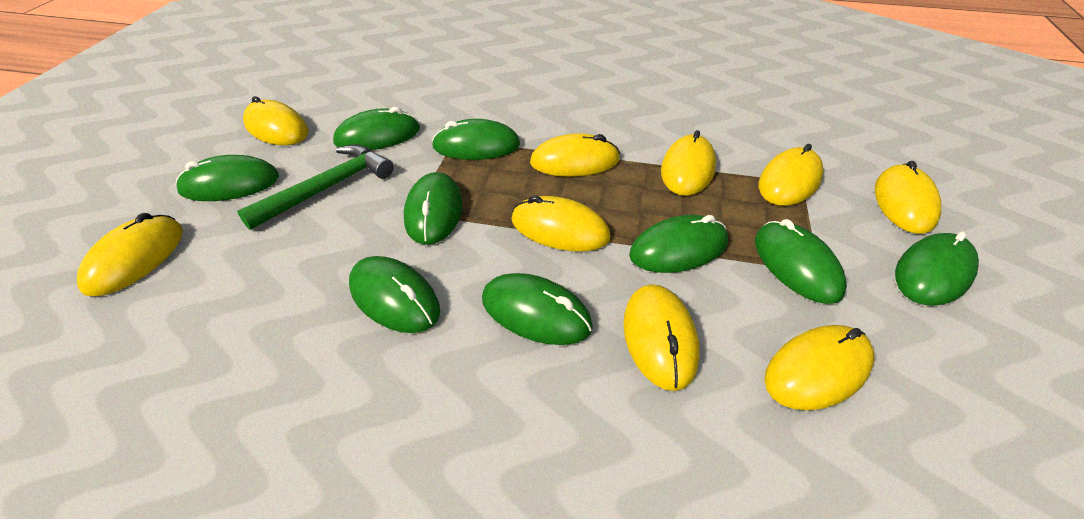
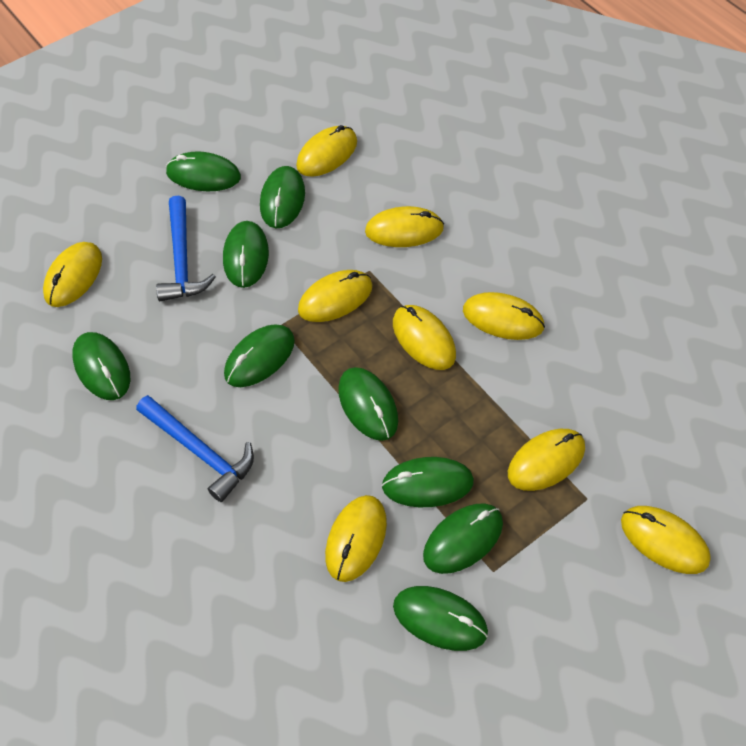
blue hammer: none = 0 -> [136,395,254,502] [156,195,216,301] = 2
green hammer: [237,144,394,230] = 1 -> none = 0

